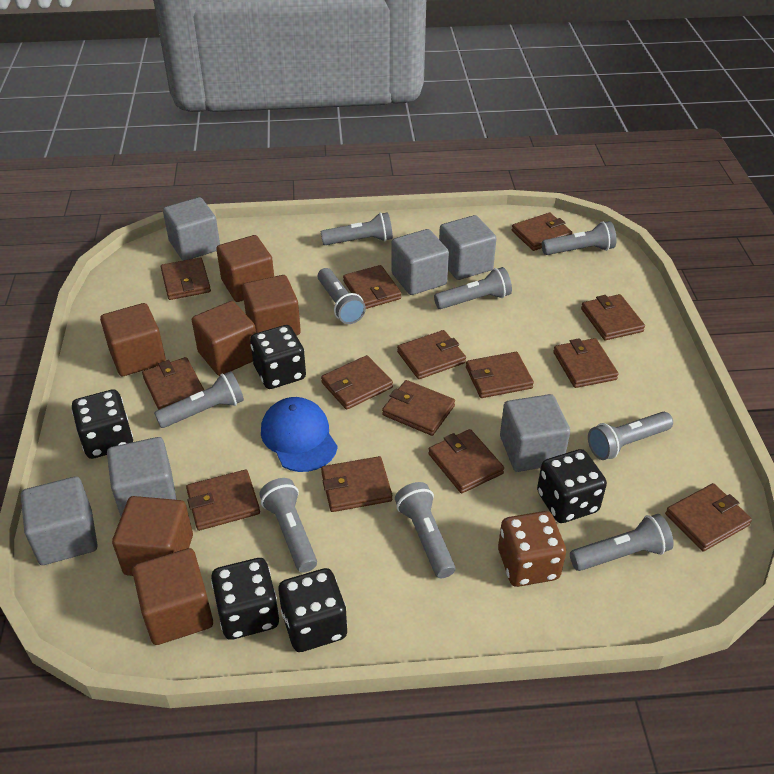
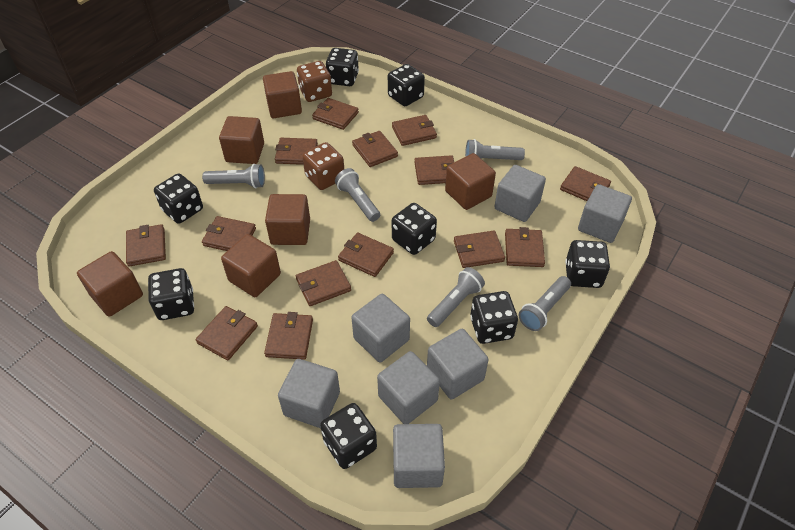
black dice: [72,389,133,459] [211,558,279,640] [250,325,306,389] [278,568,347,652] [537,449,607,523] = 5 -> [148,268,194,320] [154,173,203,224] [320,403,377,469] [326,48,359,86] [388,64,425,106] [392,203,437,255] [470,291,518,344] [565,240,610,288] = 8
blue cap: [261,397,338,472] = 1 -> none = 0
brown dice: [498,511,566,587] = 1 -> [297,61,332,102] [302,142,344,190] = 2
grey cube: [21,476,97,565] [107,437,177,516] [163,197,220,261] [391,229,449,295] [439,215,496,280] [500,394,570,472] = 6 -> [278,359,340,428] [352,294,410,362] [377,351,440,424] [393,424,445,488] [427,329,489,400] [494,165,546,222] [578,184,632,243] = 7
grey flashlight: [154,371,244,428] [259,478,317,573] [318,268,366,324] [321,212,393,245] [395,482,455,578] [434,267,512,309] [542,221,617,255] [570,514,674,571] [588,412,673,460] = 9 -> [202,164,265,188] [335,168,380,222] [427,267,485,327] [465,139,525,160] [519,276,571,331] = 5

